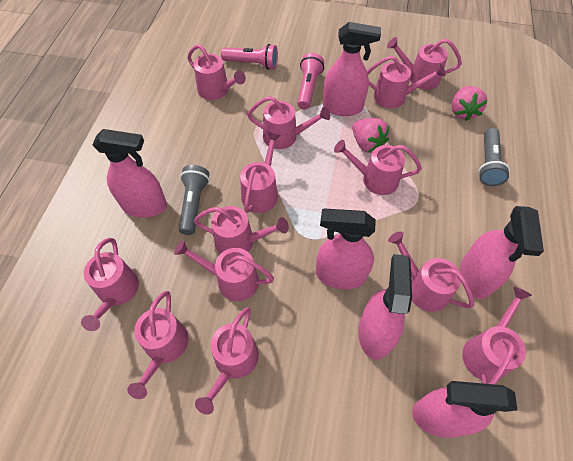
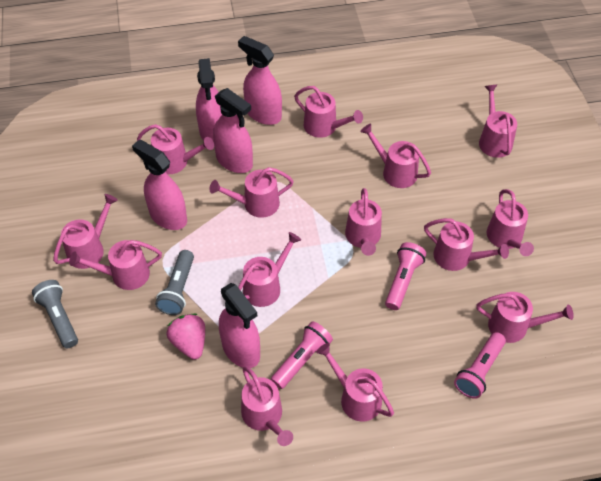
pink flashlight: [221,44,278,70] [297,53,324,109] = 2 -> [271,321,333,389] [385,242,426,310] [454,332,506,399] = 3
pink spray bottle: [92,129,167,218] [316,209,376,289] [323,22,381,116] [358,254,412,360] [412,381,517,438] [460,206,544,299] = 6 -> [132,139,187,230] [196,58,222,142] [213,88,253,173] [219,283,260,368] [238,36,282,125] = 5
pink strawberry: [352,118,389,153] [452,86,487,121] = 2 -> [167,314,205,360] = 1
pink watering can: [81,238,139,331] [127,291,189,399] [174,240,274,301] [188,44,246,100] [194,206,289,254] [195,307,259,415] [240,132,281,213] [247,96,330,149] [334,140,422,195] [367,56,446,108] [387,37,462,90] [388,231,474,312] [462,287,532,385] = 13 -> [53,194,118,269] [69,240,162,290] [137,124,214,174] [209,167,294,218] [238,232,301,307] [241,366,293,446] [294,86,363,138] [316,343,394,422] [345,188,382,256] [360,123,431,188] [424,218,509,271] [476,292,574,343] [479,85,517,158] [487,189,534,256] = 14

